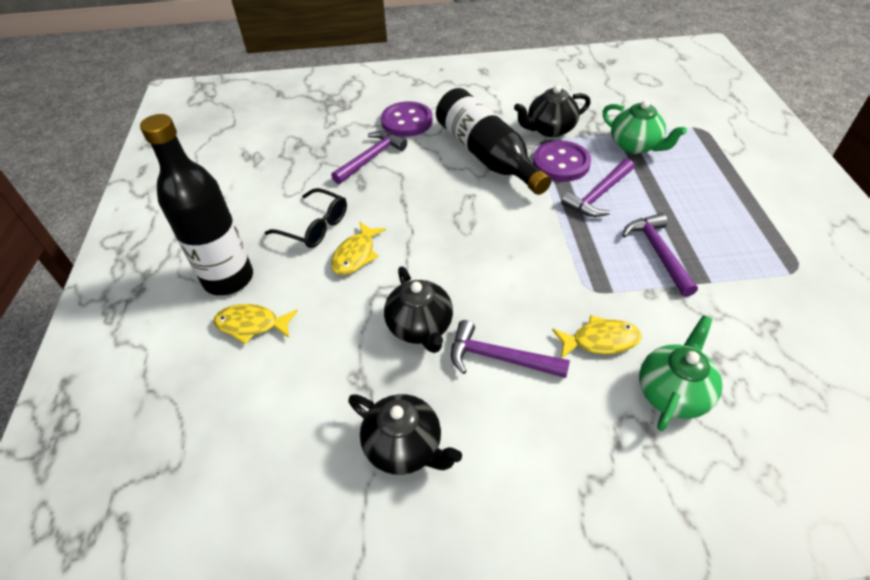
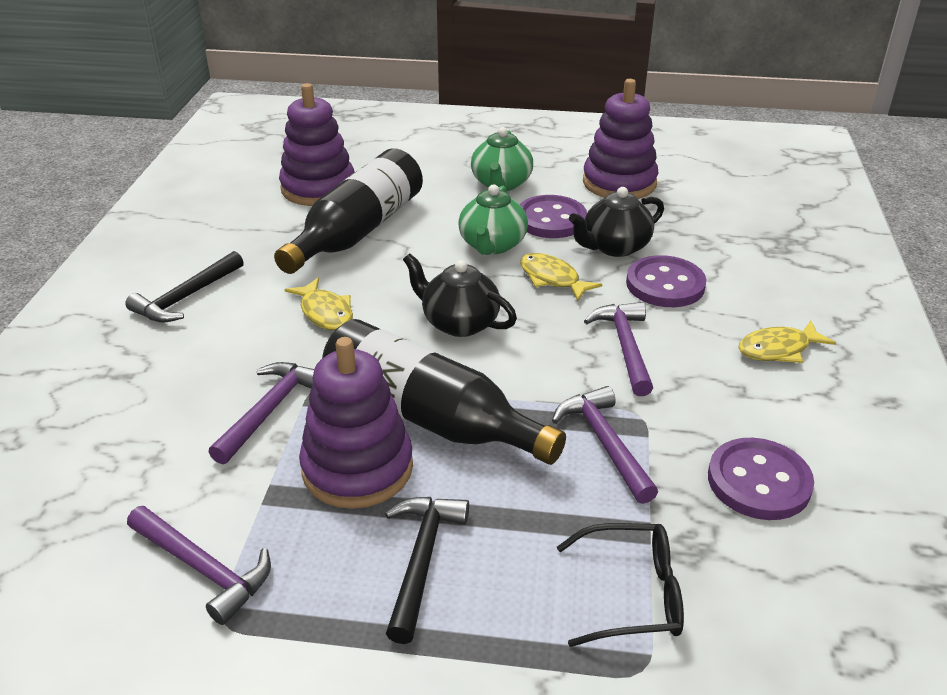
black hammer: none = 0 -> [125,251,244,323] [385,497,469,644] = 2
black teapot: [348,394,462,475] [384,266,453,353] [514,85,591,137] = 3 -> [403,253,517,337] [569,187,664,257] = 2
purple button: [381,101,433,137] [533,140,591,182] = 2 -> [520,195,587,238] [626,255,706,307] [708,438,814,520] = 3
purple stacking toy: none = 0 -> [279,83,355,206] [299,337,413,509] [583,79,658,199] = 3

